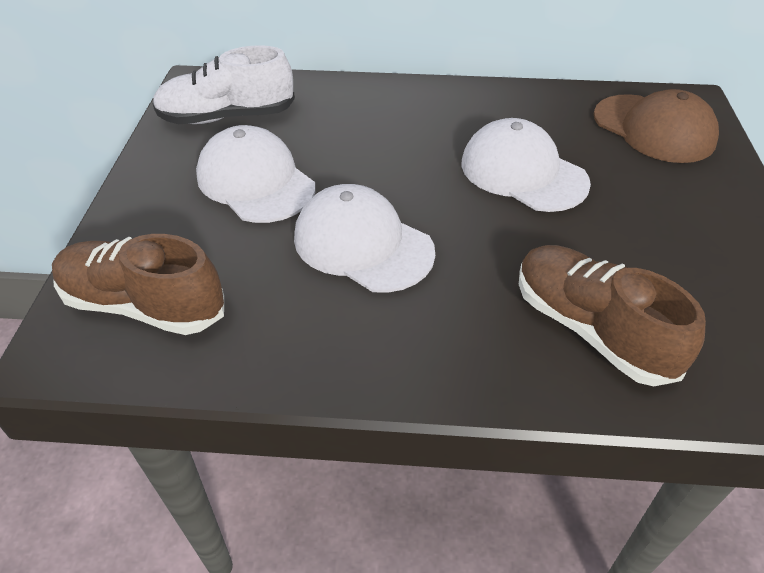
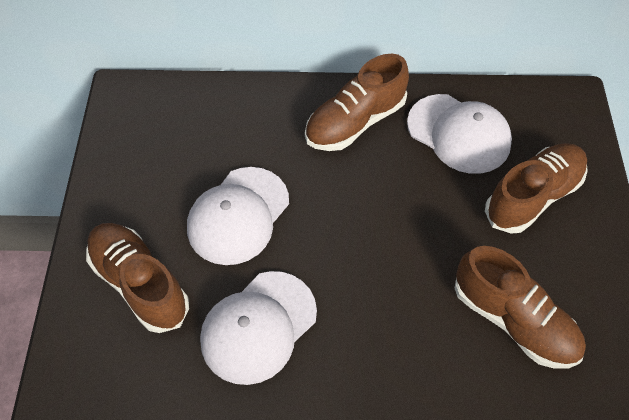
brown cap: [594,89,719,163] = 1 -> none = 0
brown shoe: [52,234,224,335] [519,245,706,386] = 2 -> [86,223,189,333] [305,54,409,151] [455,246,586,368] [485,143,588,234] = 4
white shoe: [152,45,295,124] = 1 -> none = 0

